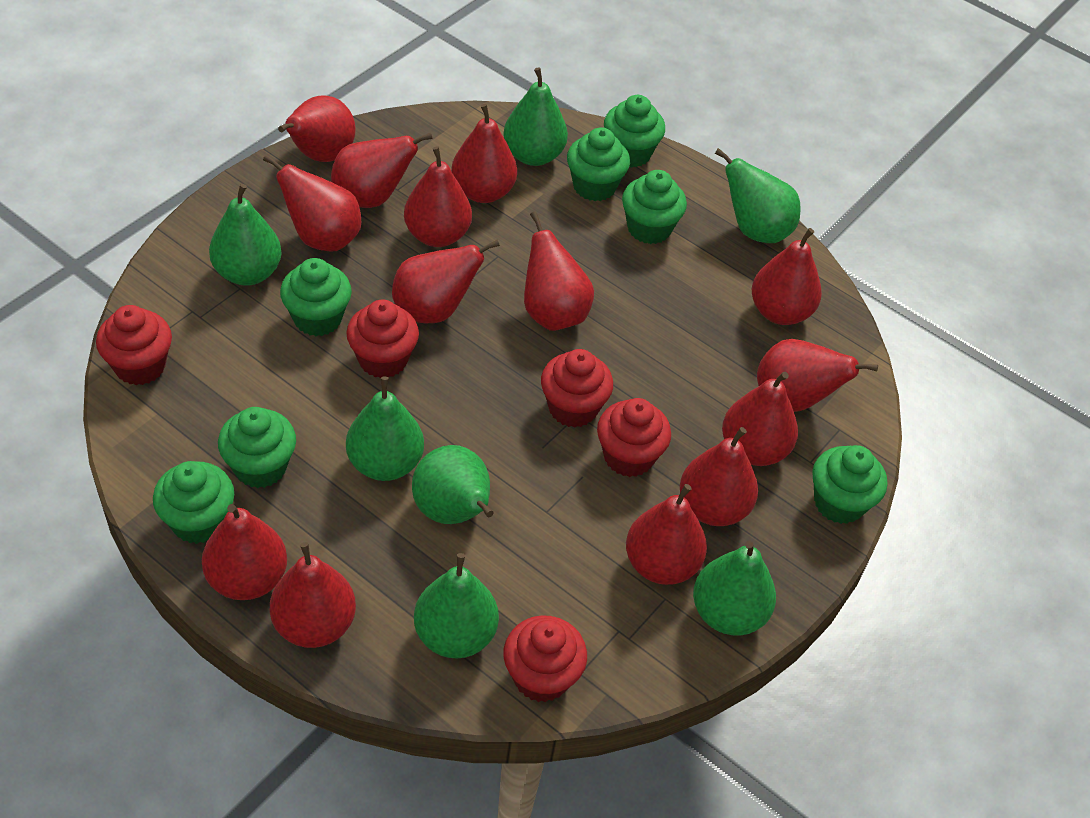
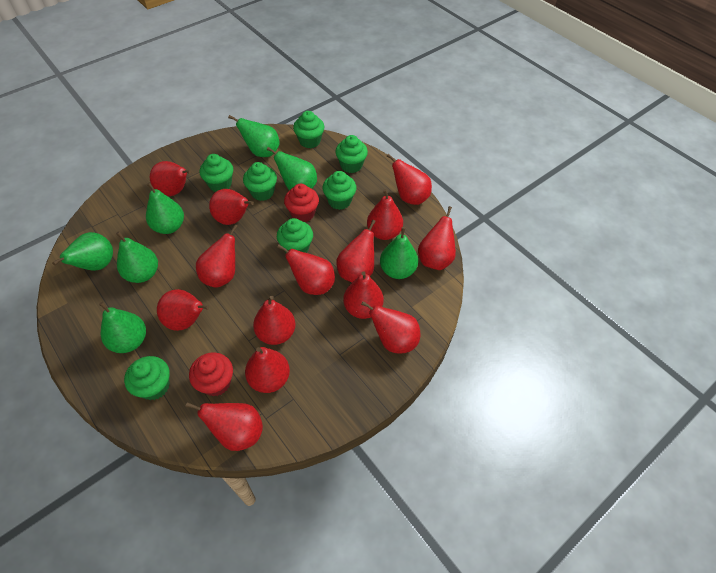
red cupcake: [96,305,172,385] [346,299,419,378] [503,615,587,702] [541,349,613,428] [597,398,671,477] = 5 -> [189,352,233,396] [284,184,319,222] = 2

